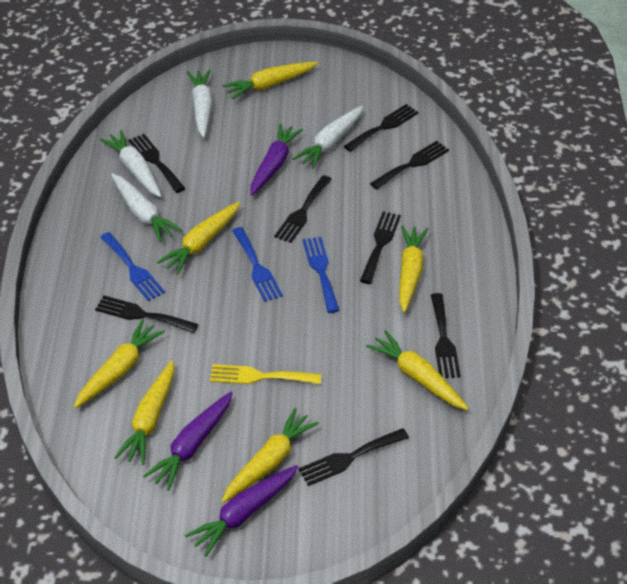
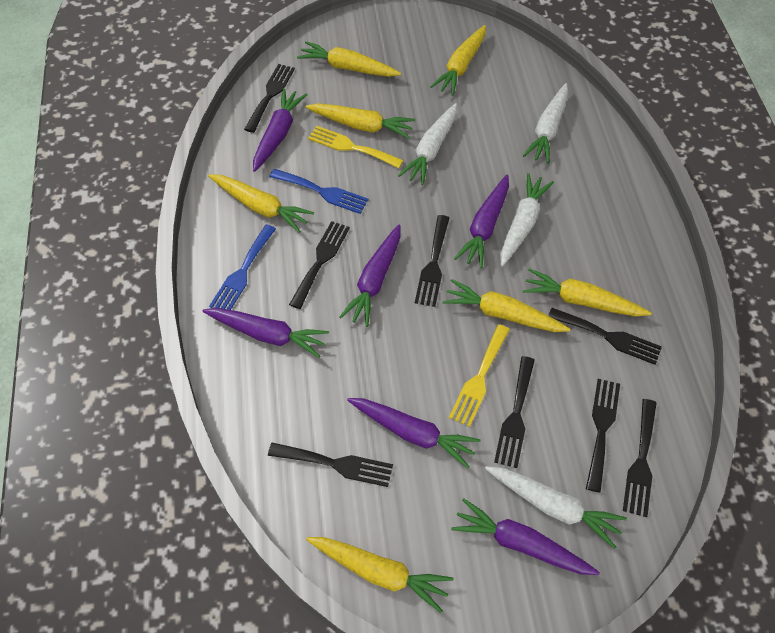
blue fork: [100,232,165,301] [232,227,283,302] [302,237,340,313] = 3 -> [209,224,276,310] [270,169,369,214] = 2
purple carrot: [143,392,232,491] [185,465,298,557] [251,123,303,195] = 3 -> [202,308,329,358] [253,88,308,172] [339,224,401,327] [347,398,481,468] [451,498,600,575] [454,175,509,268] = 6
yellow fork: [210,364,321,384] = 1 -> [308,126,404,168] [449,324,510,427] = 2

